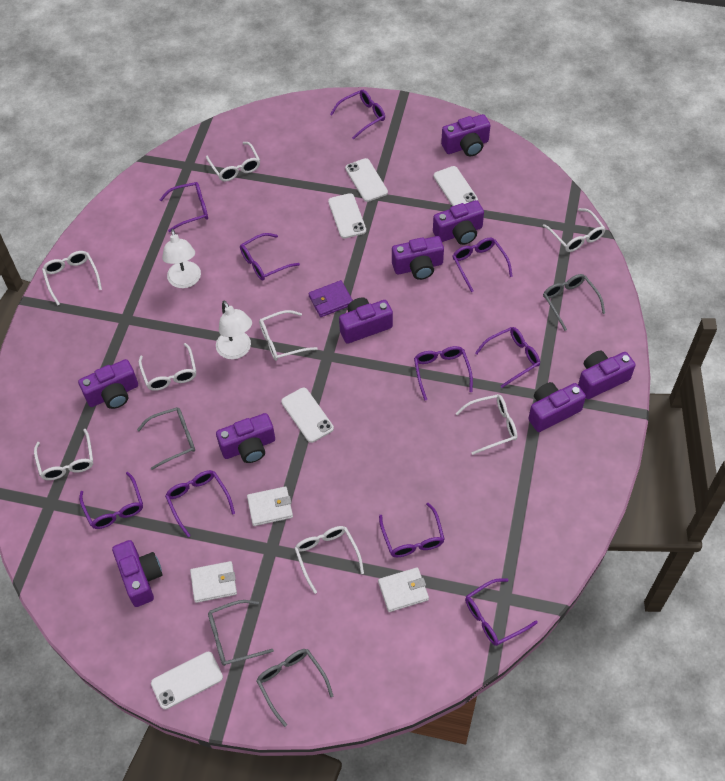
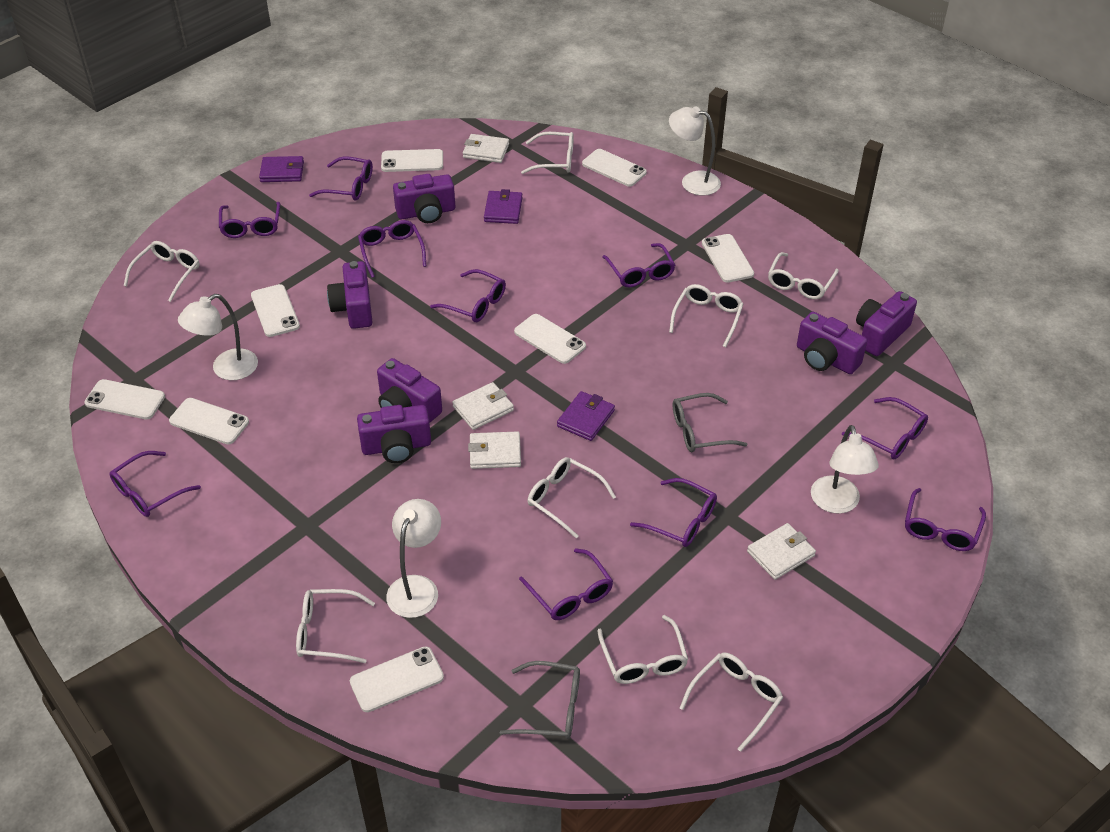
grey glasses: [137,407,195,470] [208,600,274,666] [257,649,333,727] [543,274,605,331] = 4 -> [500,661,580,739] [673,393,747,452] = 2
purple camera: [78,359,138,409] [112,540,162,607] [216,413,275,463] [339,297,393,344] [392,236,444,280] [433,200,484,245] [441,114,490,156] [528,382,586,432] [578,351,636,399] = 9 -> [327,261,372,329] [357,405,431,463] [377,358,442,423] [393,174,455,223] [797,312,867,374] [856,291,917,356] = 6
purple wallet: [309,280,353,317] = 1 -> [259,156,304,182] [484,189,523,224] [557,391,615,441] = 3
white lamp: [162,229,201,288] [216,301,252,359] = 2 -> [178,294,258,380] [386,499,441,618] [669,106,721,196] [811,425,879,514] = 4
white phone: [151,652,223,710] [281,388,334,443] [328,193,366,239] [345,158,388,202] [434,166,478,206] = 5 -> [84,379,165,419] [169,398,249,444] [251,284,300,337] [350,647,444,712] [381,149,443,172] [514,314,586,364] [582,149,647,187] [702,234,754,283] = 8
white wallet: [190,561,237,603] [247,486,293,526] [378,567,429,612] = 3 -> [452,382,514,430] [463,134,509,163] [468,431,521,469] [747,523,816,580] = 4

